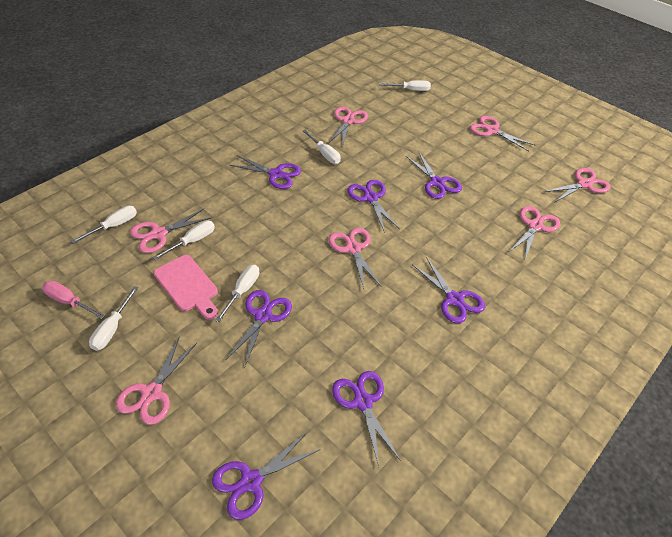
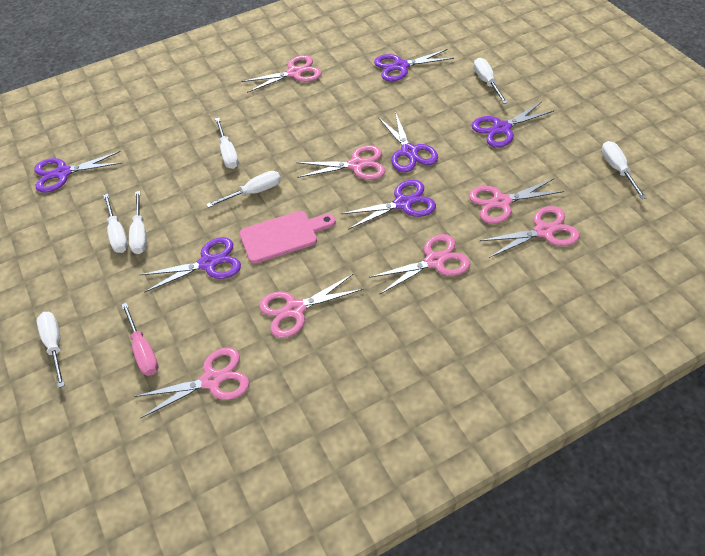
purple scissors: [212,432,320,520] [225,290,292,366] [229,155,301,189] [332,371,401,466] [347,180,400,233] [406,152,462,199] [412,257,485,324] = 7 -> [34,151,122,192] [140,237,241,293] [340,180,436,230] [374,49,454,81] [378,112,438,172] [472,102,555,148] = 6
white screwdriver: [71,206,137,244] [89,286,138,351] [153,220,215,260] [215,265,259,322] [303,130,341,164] [379,80,431,91] = 6 -> [37,312,65,388] [103,194,128,253] [129,191,147,254] [206,171,281,208] [215,118,239,169] [474,58,508,104] [601,141,647,199] = 7

